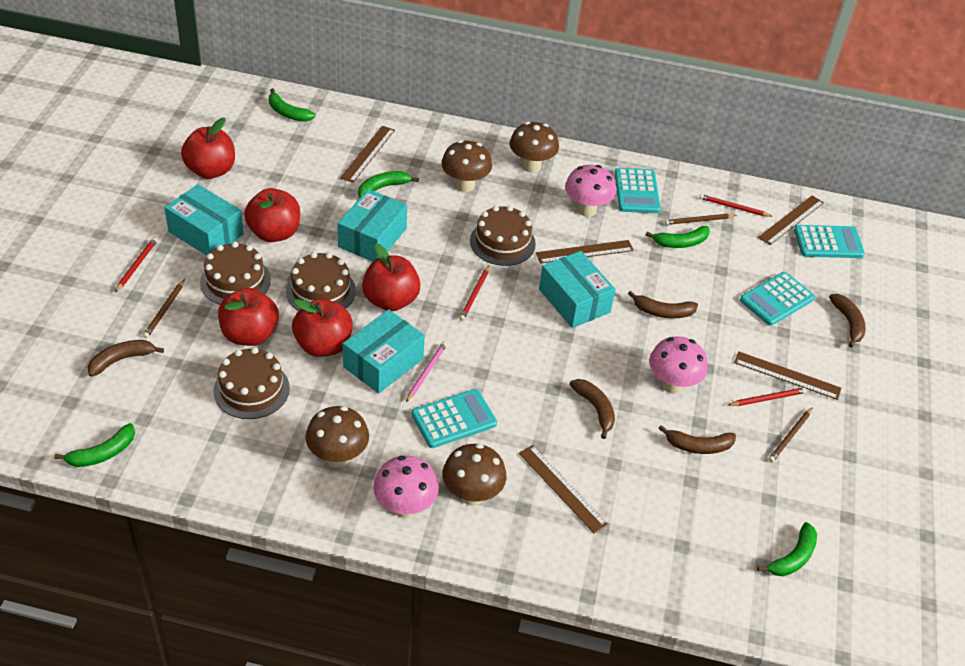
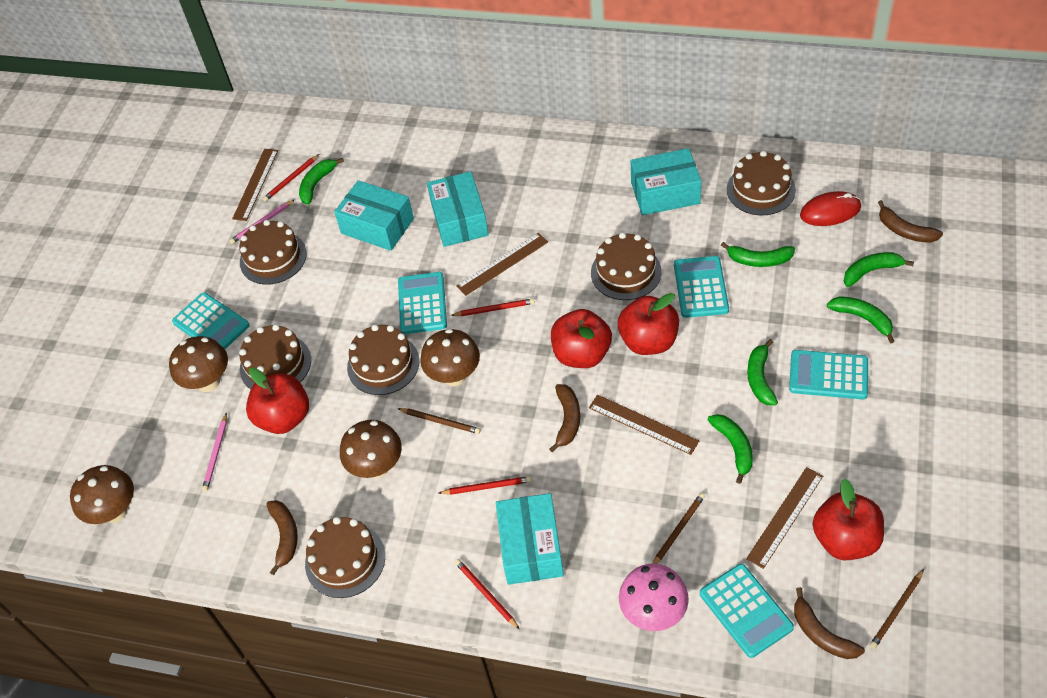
brown banana: [87,340,164,377] [569,379,615,439] [628,291,698,318] [658,425,736,454] [829,294,866,348] = 5 -> [266,500,298,575] [549,384,580,452] [794,587,865,659] [878,200,943,243] = 4
brown cake: [200,242,271,305] [213,347,290,419] [286,252,356,311] [470,206,536,266] = 4 -> [239,220,307,285] [239,324,311,389] [305,517,385,598] [347,324,420,395] [591,232,662,300] [727,151,796,215] = 6
brown ruler: [340,126,395,183] [519,445,608,533] [536,240,634,264] [734,351,841,400] [758,195,824,245] = 5 -> [232,149,278,221] [456,233,548,296] [589,395,699,455] [746,467,823,569] = 4
green banana: [54,423,135,467] [269,88,316,122] [358,171,419,198] [646,226,710,248] [757,522,817,576] = 5 -> [299,158,344,205] [708,414,753,484] [721,242,795,267] [747,339,778,405] [827,296,895,343] [844,252,914,287] = 6
pink mushroom: [373,456,439,518] [565,165,616,217] [649,336,708,394] = 3 -> [619,564,689,631] = 1
pink pencil: [406,342,447,402] = 1 -> [202,413,227,492] [229,199,295,244] = 2
red apple: [181,118,235,179] [218,288,279,346] [244,188,300,242] [292,299,352,357] [362,244,421,311] = 5 -> [246,368,309,434] [551,309,612,368] [618,293,679,355] [813,479,884,560] = 4
red mouse: none = 0 -> [800,191,861,226] = 1
turquoise calculator: [411,389,497,448] [615,168,661,213] [740,272,815,326] [794,225,865,258] = 4 -> [172,292,250,349] [398,272,447,334] [674,256,729,318] [700,564,794,658] [789,350,868,399] = 5

